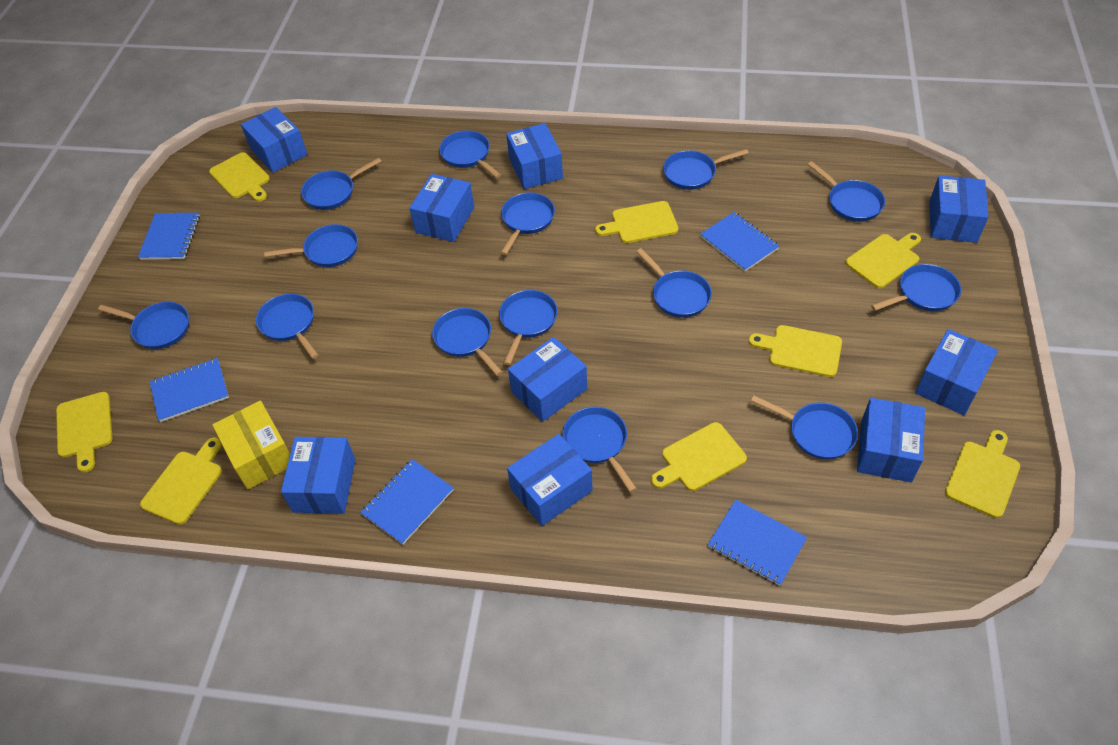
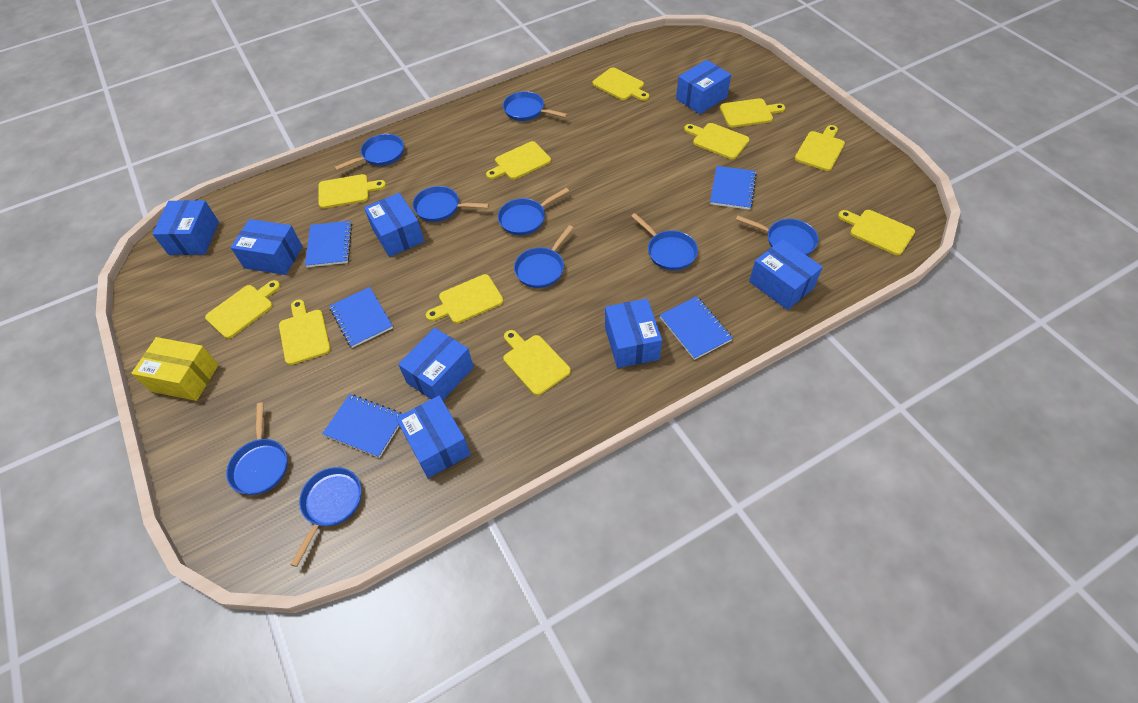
blue box: [241,107,308,172] [281,437,356,514] [409,174,474,242] [506,123,563,189] [507,434,593,526] [508,337,587,422] [857,398,925,482] [915,329,998,415] [929,175,989,243] = 9 -> [152,200,219,255] [231,219,303,275] [364,193,424,257] [396,396,471,478] [398,328,474,400] [605,299,662,368] [676,60,731,114] [749,239,823,310] = 8
blue pan: [98,302,189,349] [256,294,319,359] [264,224,358,267] [301,158,381,210] [432,308,503,376] [439,130,501,178] [499,290,558,365] [501,193,555,255] [563,407,637,493] [636,248,712,318] [663,149,749,190] [751,396,858,460] [808,161,885,222] [871,264,961,311] = 14 -> [226,402,288,495] [290,467,361,567] [334,134,404,171] [412,186,489,222] [498,188,569,235] [503,91,568,121] [514,225,573,288] [631,213,698,270] [736,216,818,255] = 9
yellow cutting board: [56,392,112,473] [140,438,222,525] [209,152,270,202] [595,201,679,243] [651,422,747,491] [749,325,842,377] [846,233,921,289] [945,430,1020,518] = 8 -> [205,280,280,339] [279,299,331,365] [318,174,386,209] [426,274,503,324] [486,141,551,180] [503,330,571,396] [592,67,649,101] [684,123,750,159] [720,98,785,128] [795,125,845,171] [838,210,915,255] = 11

